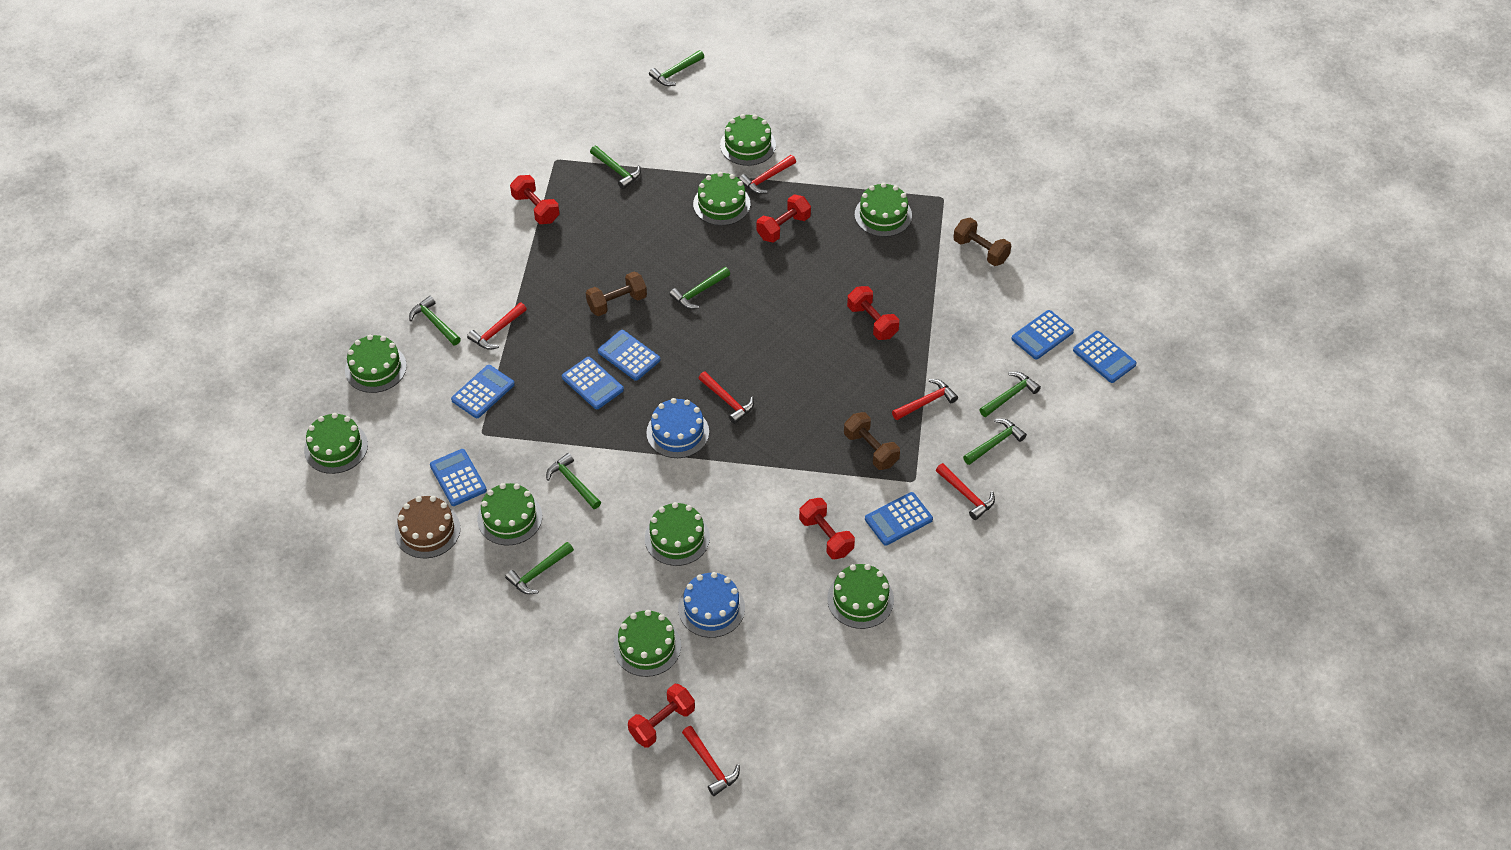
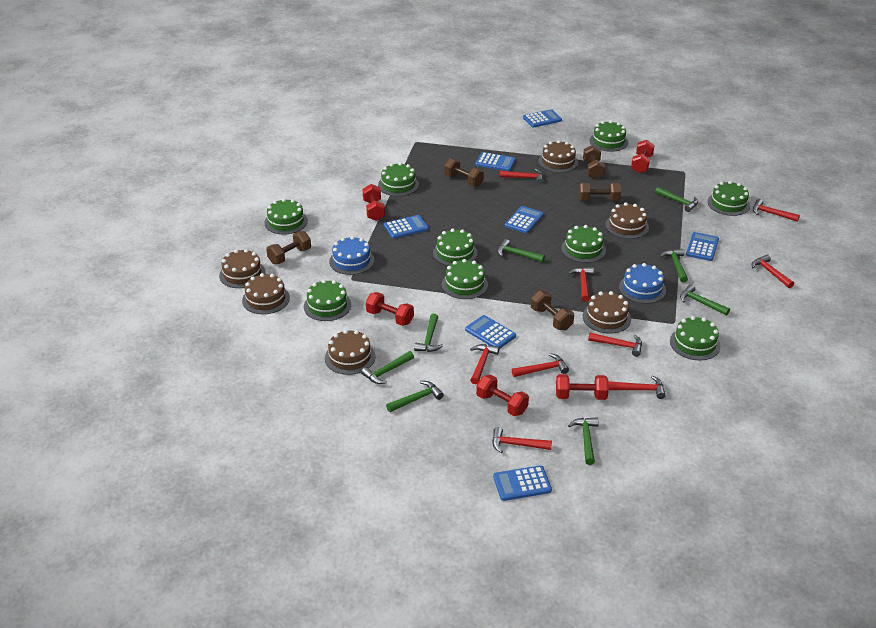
brown cake: [395,496,460,558] = 1 -> [219,249,266,288] [242,273,290,314] [325,330,375,375] [539,140,578,173] [583,291,631,334] [605,202,649,239] = 6
brown dumbbell: [586,272,647,316] [844,412,900,470] [953,218,1011,266] = 3 -> [266,231,311,264] [444,158,484,187] [531,290,574,330] [579,183,621,201] [583,145,605,180] = 5
red hammer: [467,302,527,350] [682,726,740,796] [698,371,754,424] [739,155,796,194] [892,379,958,420] [936,463,995,520] = 6 -> [470,344,499,384] [492,427,552,453] [500,168,543,184] [512,353,569,377] [568,267,594,302] [588,333,642,357] [608,376,666,399] [752,254,794,288] [753,199,800,222] = 9

